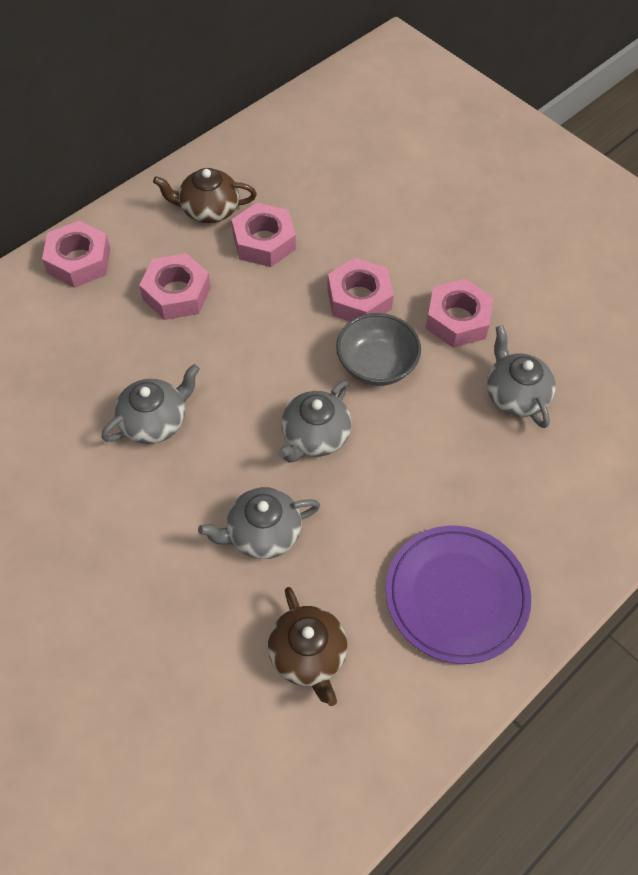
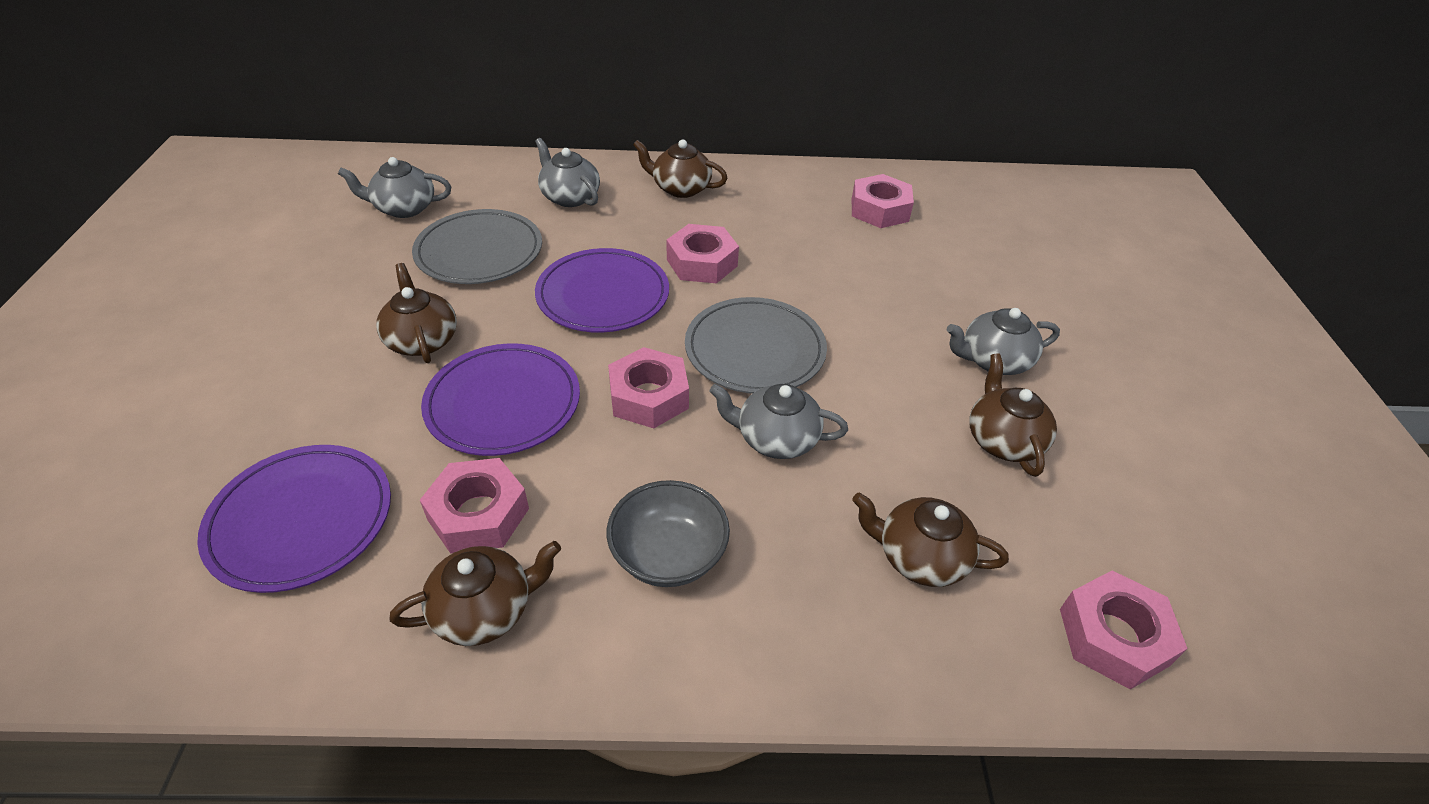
brown teapot: [153,168,257,223] [268,587,348,706] = 2 -> [376,263,457,363] [389,541,561,646] [633,139,727,198] [852,493,1009,587] [969,353,1057,477] = 5
grey plate: none = 0 -> [412,209,542,284] [685,297,827,394] = 2
purple plate: [386,526,531,664] = 1 -> [197,445,391,593] [421,343,580,456] [535,248,669,333] = 3

